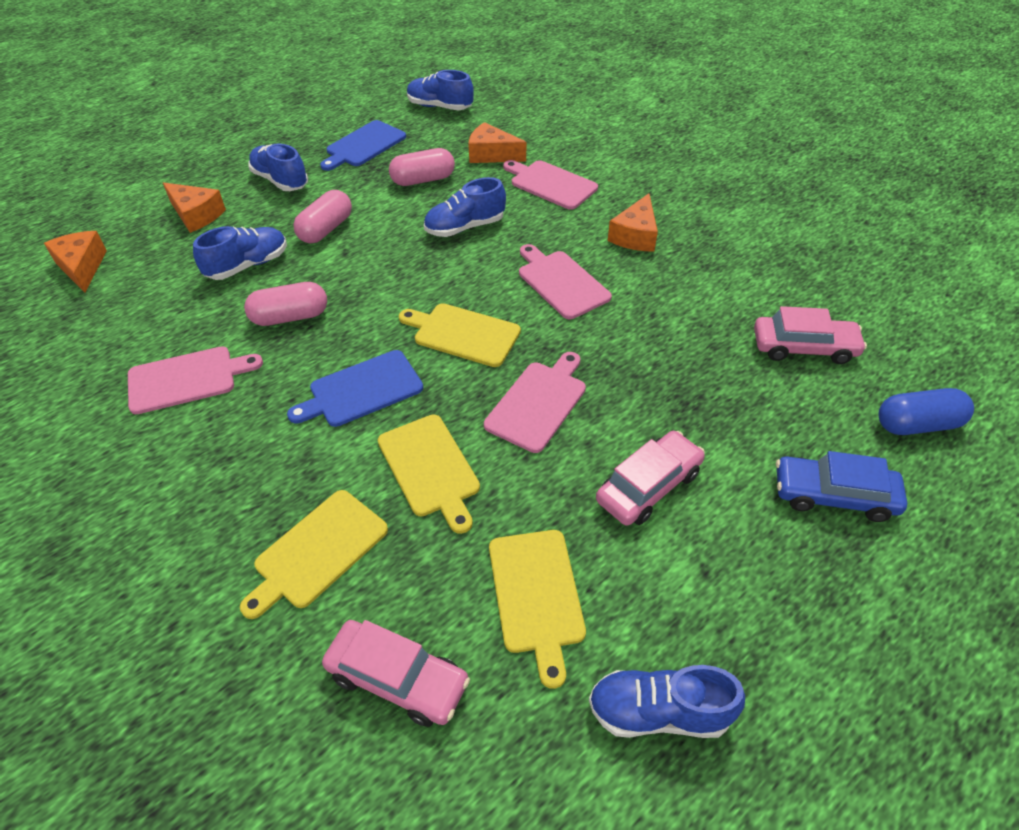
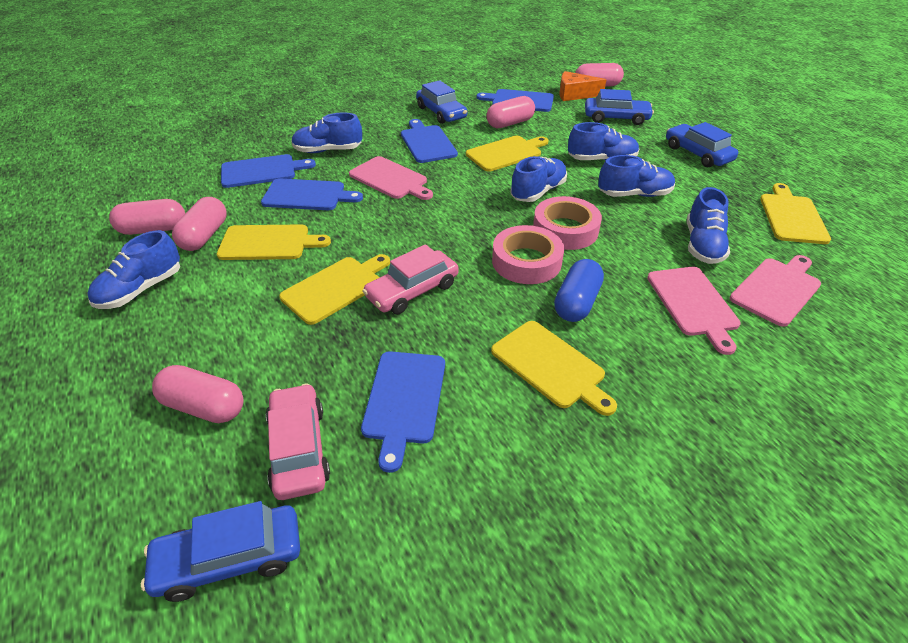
blue car: [776,451,907,522] = 1 -> [141,501,300,602] [416,80,467,124] [585,89,654,125] [666,122,738,167] = 4
blue cutting board: [287,350,423,427] [320,120,406,171] = 2 -> [221,154,316,188] [261,179,363,210] [361,351,445,473] [401,119,458,163] [477,89,554,112] = 5
blue shoe: [193,226,287,280] [248,143,308,191] [407,70,474,111] [424,177,506,237] [589,665,745,738] = 5 -> [87,230,180,309] [291,113,362,153] [511,156,567,202] [568,122,639,160] [598,155,675,197] [687,187,730,264] = 6
orange cheese: [44,231,107,293] [163,182,226,233] [468,122,526,163] [608,194,658,252] = 4 -> [560,71,606,101] = 1
pink capsule: [244,282,327,326] [293,190,352,243] [389,148,455,186] = 3 -> [109,199,185,235] [152,365,244,423] [172,197,227,251] [487,96,535,128] [575,63,624,87] = 5
pink car: [322,620,470,727] [596,431,705,526] [754,306,867,364] = 3 -> [266,383,330,500] [363,244,459,314] = 2
pink cutting board: [128,346,263,414] [484,352,586,453] [503,160,598,210] [519,244,612,319] = 4 -> [349,156,433,200] [647,267,741,355] [730,255,821,327] = 3
pink tape: none = 0 -> [492,225,564,284] [533,196,602,250] = 2
yellow cutting board: [240,490,388,619] [378,414,480,534] [399,303,521,367] [489,530,586,689] = 4 -> [217,224,331,260] [279,254,390,325] [466,136,549,172] [491,321,617,416] [760,183,831,244] = 5

